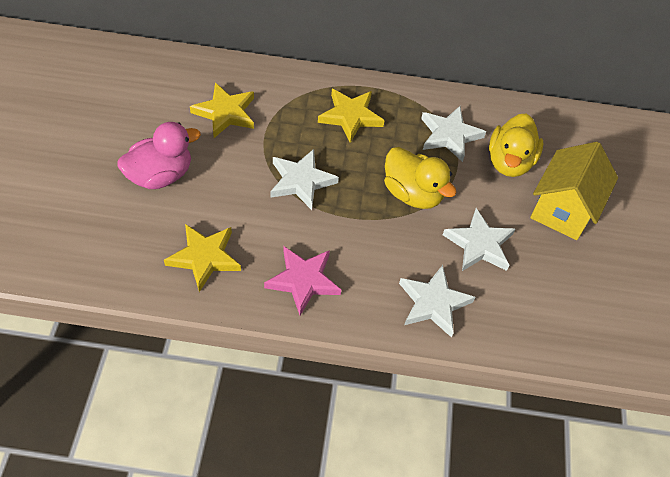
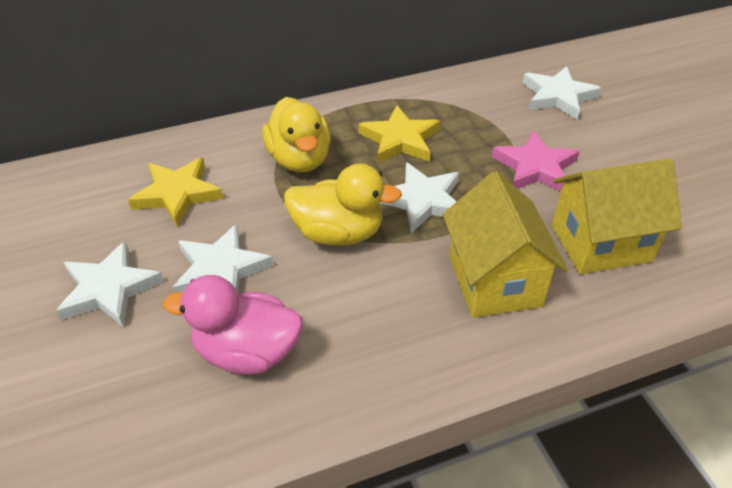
yellow house: [530,142,618,240] = 1 -> [443,171,568,318] [552,159,682,274] = 2
yellow star: [164,224,241,292] [190,82,254,138] [318,89,385,143] = 3 -> [128,157,223,227] [358,105,440,164] = 2

